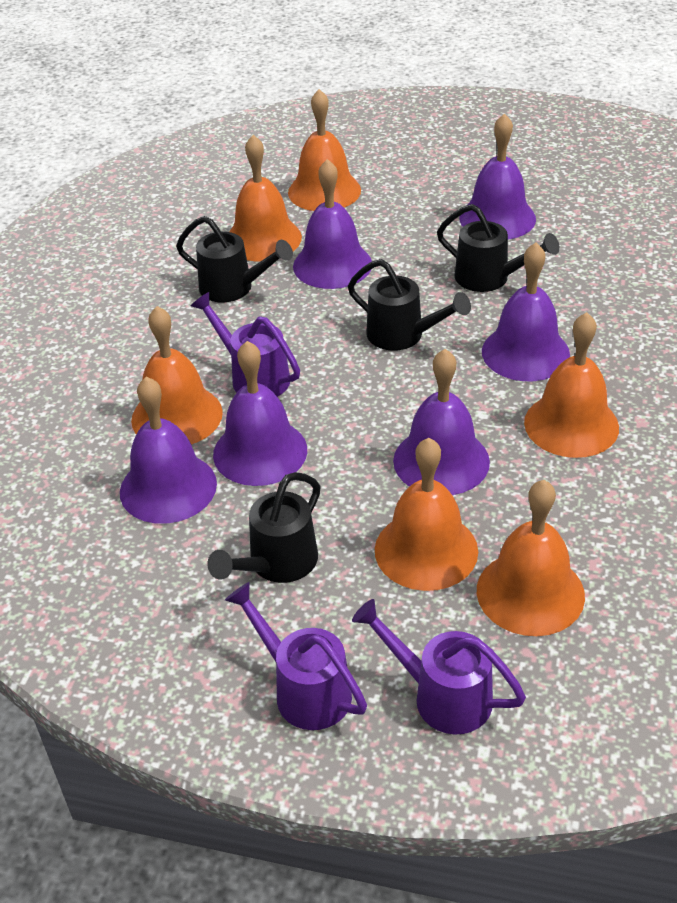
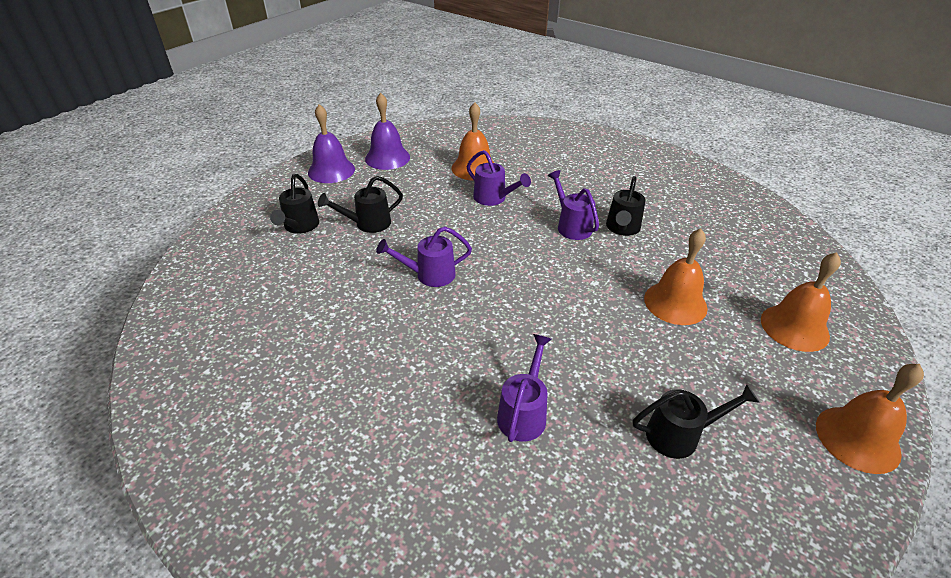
orange bell: [131,306,223,444] [229,135,302,261] [288,89,361,211] [375,438,478,591] [477,480,585,636] [524,312,619,458] = 6 -> [451,102,494,181] [644,229,707,325] [761,252,841,352] [816,364,924,474] = 4
purple bell: [120,377,217,524] [213,341,307,486] [293,159,372,289] [393,349,490,495] [459,113,536,239] [482,243,570,381] = 6 -> [308,104,355,183] [365,93,410,170] = 2
purple watering can: [191,292,300,397] [225,582,367,730] [352,599,526,735] = 3 -> [376,226,472,287] [466,150,531,206] [497,334,552,442] [548,170,599,240] = 4

